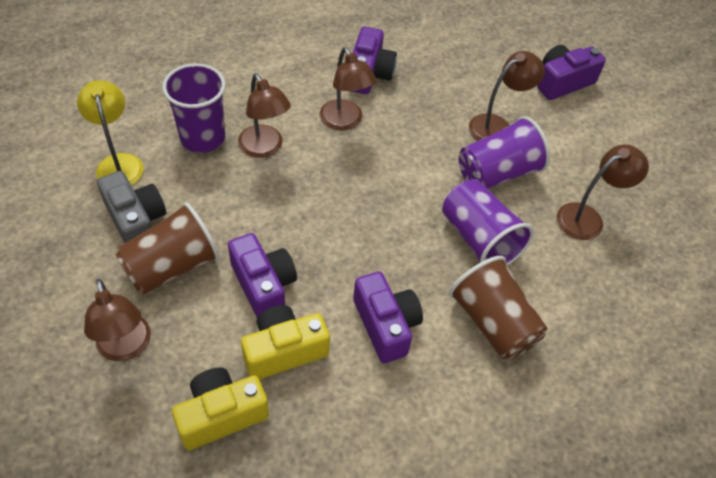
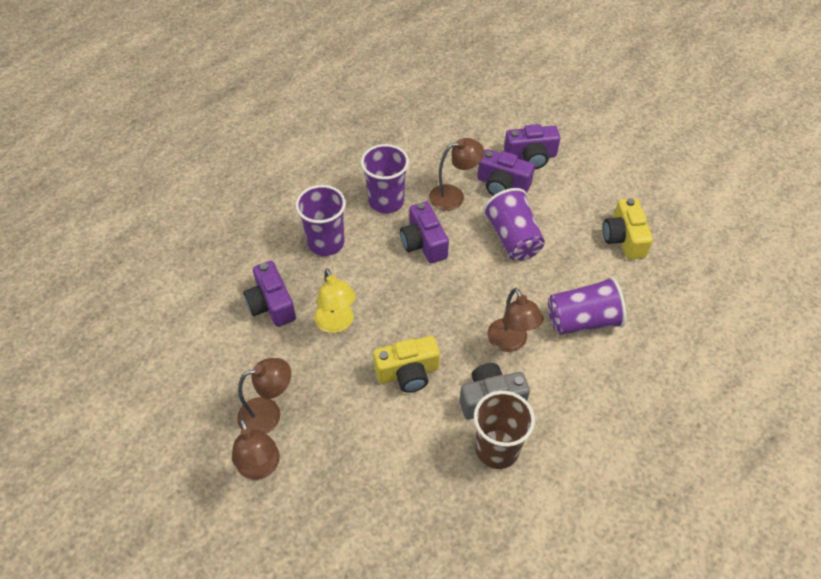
brown cup: [115,202,220,294] [449,256,547,360] = 2 -> [474,391,535,469] = 1
brown lamp: [84,279,151,361] [238,74,291,158] [320,47,376,130] [469,51,545,141] [557,144,649,240] = 5 -> [232,418,280,480] [237,358,291,434] [429,138,484,211] [487,288,543,352] = 4
purple cup: [162,63,225,153] [442,179,534,266] [459,116,550,189] = 3 -> [295,185,346,256] [361,144,409,214] [483,188,545,261] [548,277,626,335] = 4

